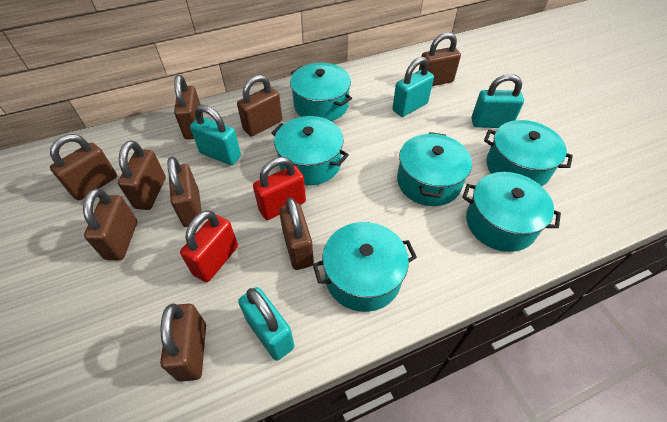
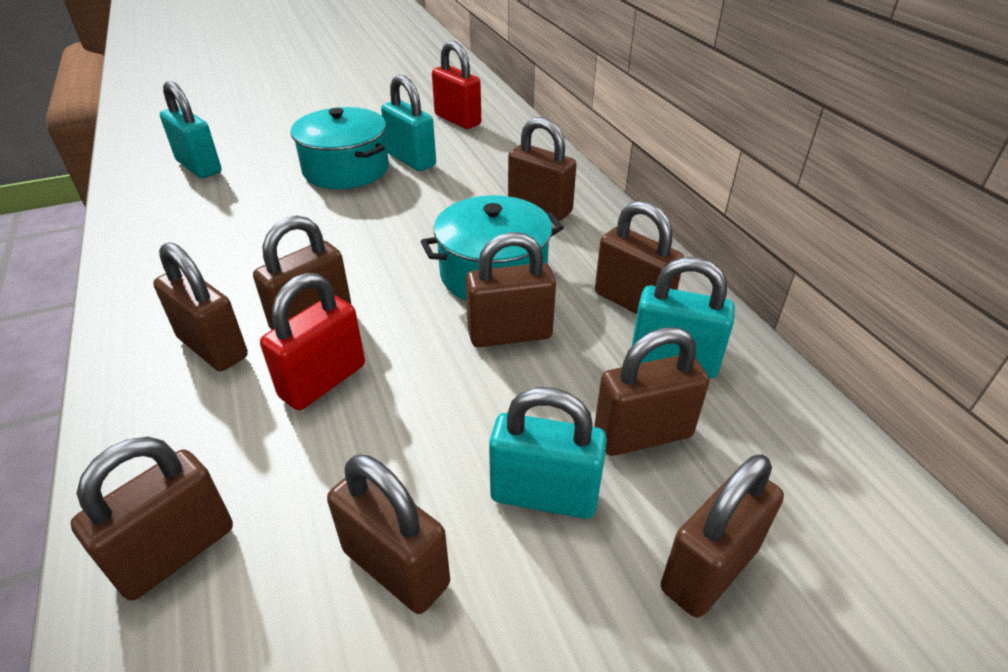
turquoise pot: [271,116,349,186] [290,63,352,121] [313,222,417,312] [397,132,472,206] [462,172,561,252] [484,120,573,186] = 6 -> [291,107,389,189] [420,195,564,300] = 2

